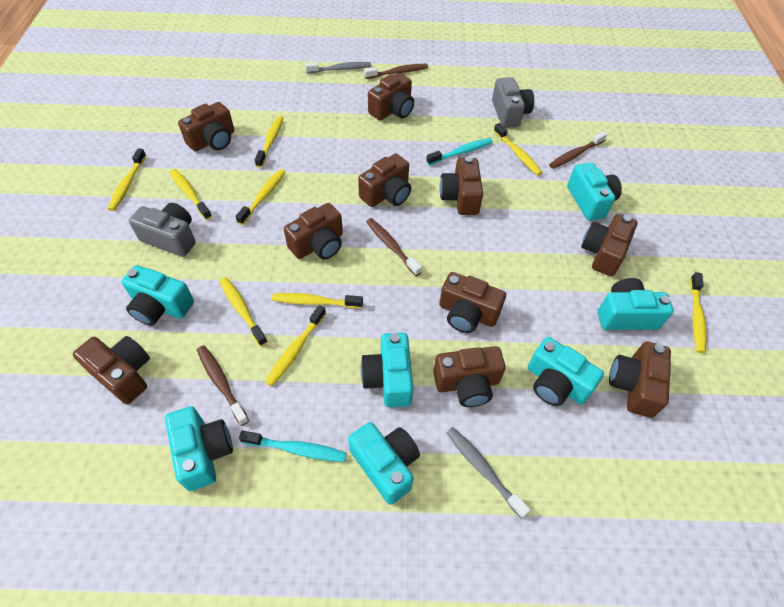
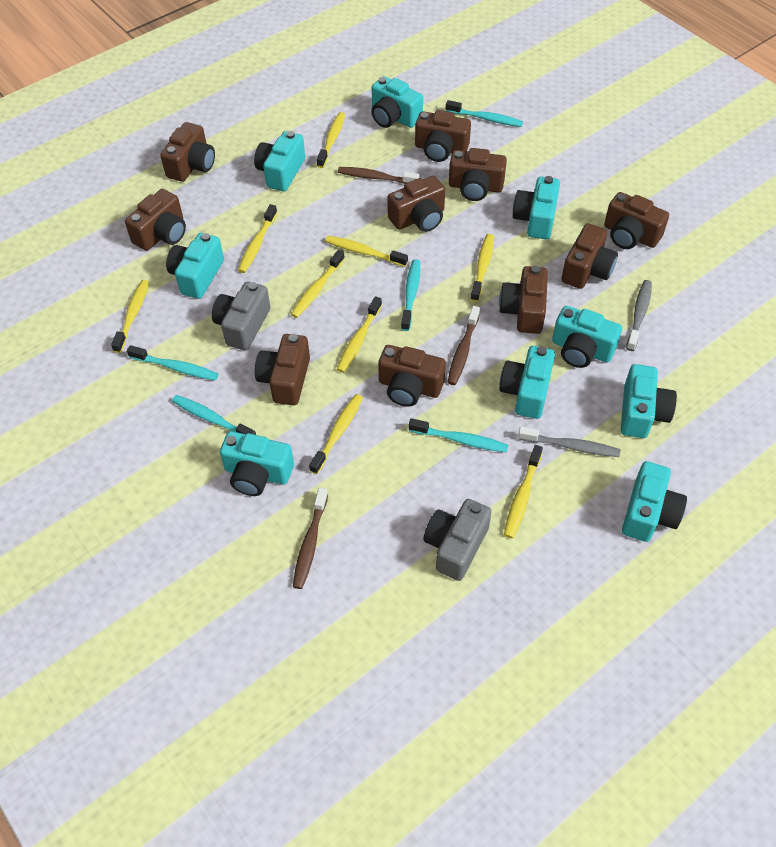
brown toothbrush: [197,345,249,426] [364,64,428,79] [366,218,422,276] [549,131,607,169] = 4 -> [293,488,328,589] [338,167,420,184] [448,306,480,385] = 3
turquoise camera: [121,265,194,326] [165,406,233,491] [348,422,420,505] [360,333,413,407] [528,337,604,406] [567,162,622,221] [598,278,674,330] = 7 -> [166,233,224,299] [220,431,294,496] [254,131,305,191] [371,76,423,128] [499,346,555,419] [513,176,560,239] [552,306,622,368] [621,364,677,438] [622,461,687,542] = 9
turquoise toothbrush: [239,430,347,462] [426,138,493,165] = 2 -> [127,345,218,381] [172,395,256,435] [401,259,420,331] [409,418,508,453] [446,100,523,127] = 5

